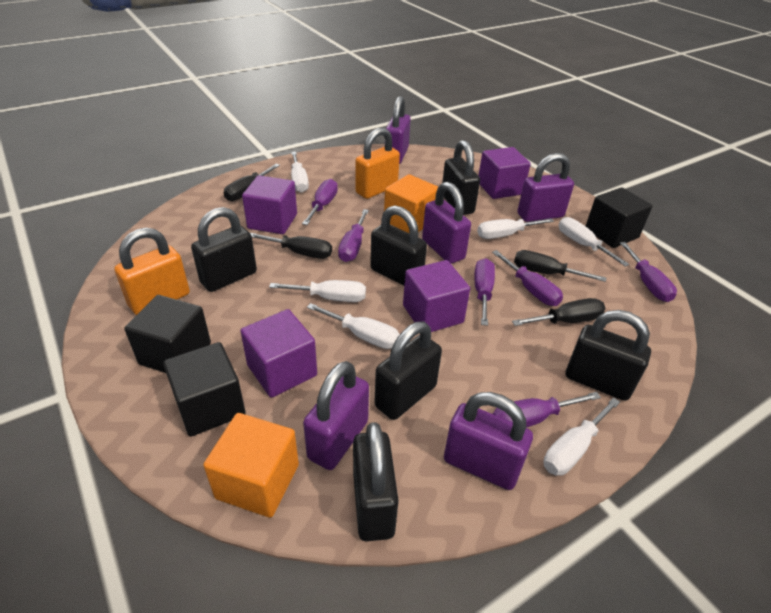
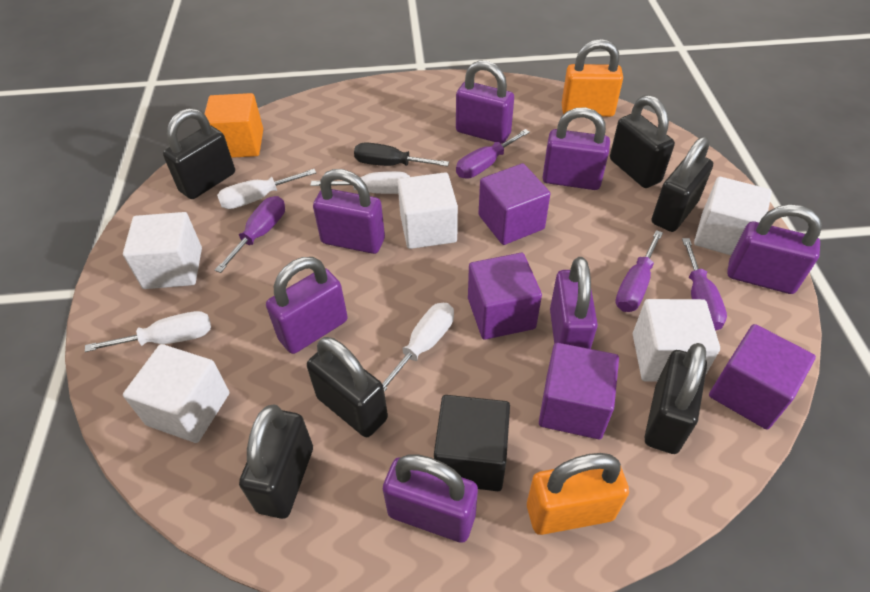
black cube: [124,295,211,373] [163,342,246,437] [586,187,652,248] = 3 -> [434,395,510,491] = 1
black screwdriver: [224,164,280,201] [250,233,332,259] [512,298,606,326] [514,250,606,282] = 4 -> [354,142,449,166] = 1
orange cube: [203,413,299,518] [384,174,438,233] = 2 -> [204,93,263,158] = 1
purple padlock: [303,361,369,470] [386,96,411,164] [422,182,471,264] [444,392,533,490] [517,153,574,222] = 5 -> [266,257,348,354] [313,169,385,254] [383,454,478,543] [456,61,514,144] [543,107,610,190] [550,257,598,349] [727,204,822,294] = 7
purple screwdriver: [302,179,338,225] [338,209,369,262] [475,258,495,326] [492,250,563,306] [493,392,601,428] [620,242,677,302] = 6 -> [215,196,285,273] [456,129,530,179] [615,230,663,312] [682,238,727,331] = 4
white cube: none = 0 -> [123,212,202,289] [123,344,229,443] [398,172,458,249] [633,299,720,382] [694,177,772,255] = 5
white screwdriver: [269,280,366,302] [291,152,309,193] [307,303,400,349] [477,218,554,239] [543,397,620,476] [559,217,630,267] = 6 -> [85,311,211,352] [217,169,316,209] [311,171,410,194] [382,303,454,392] = 4

